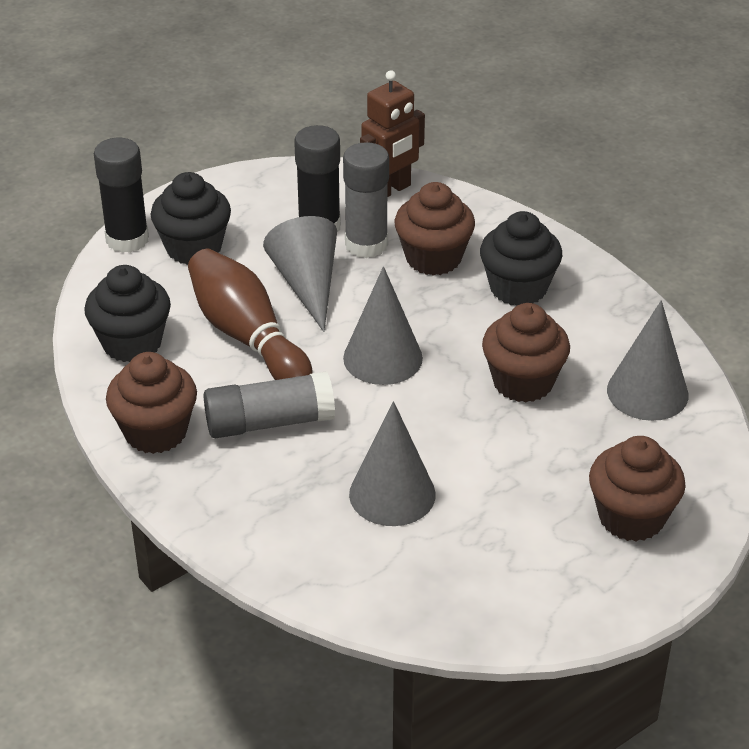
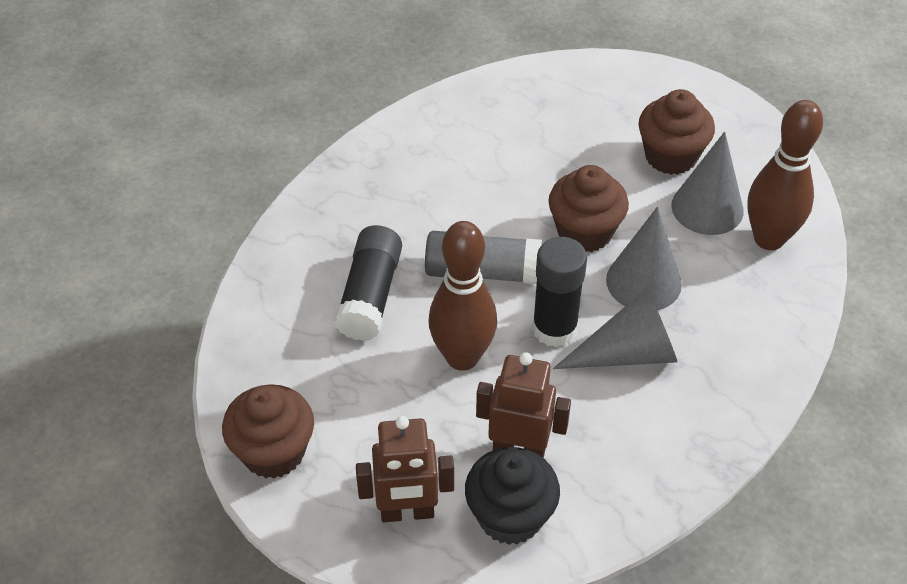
black cupcake: [84,265,171,362] [151,172,231,265] [480,211,562,306] = 3 -> [465,447,560,545] = 1
brown bowling pin: [188,249,313,380] = 1 -> [428,221,497,371] [747,100,823,250] = 2
brown cupcake: [106,352,197,454] [395,182,475,276] [482,303,570,403] [589,436,686,542] = 4 -> [222,384,314,479] [549,165,629,252] [639,89,715,175] = 3
brown robot: [360,70,425,197] = 1 -> [356,416,454,522] [476,352,571,458] = 2
grey cone: [263,216,337,332] [343,266,423,385] [349,401,436,526] [607,300,688,421] = 4 -> [553,288,678,369] [606,207,682,310] [671,131,744,235] = 3
grey glue stick: [204,372,335,438] [343,142,389,258] = 2 -> [425,231,542,284] = 1

